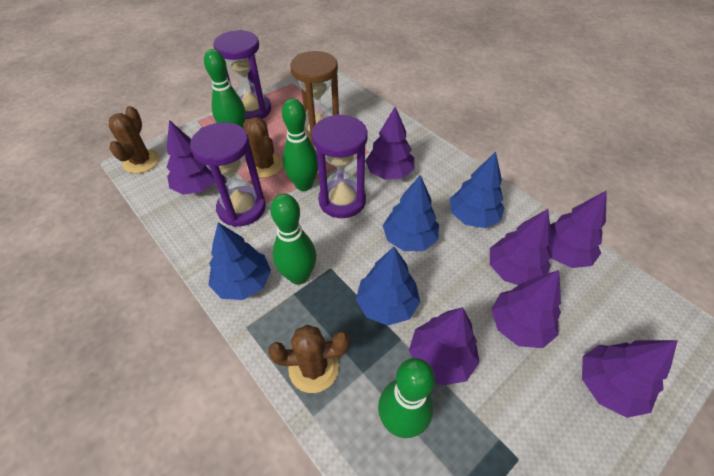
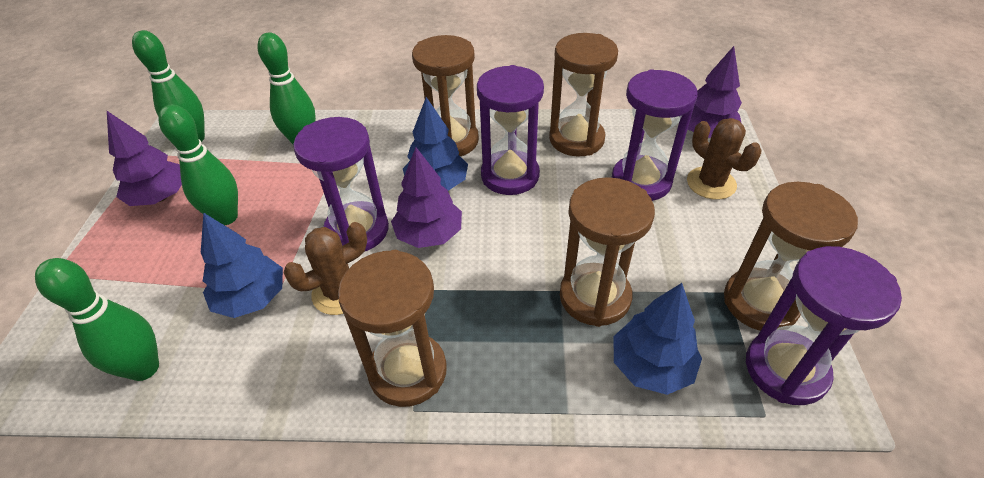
blue tree: [209,222,271,300] [356,247,420,326] [383,175,439,251] [450,152,504,228] = 4 -> [201,213,283,318] [403,97,468,191] [614,283,702,395] = 3
brown cactus: [109,106,159,173] [243,117,283,178] [268,325,350,393] = 3 -> [283,222,367,315] [687,118,761,200] = 2
brown hourglass: [290,51,339,146] = 1 -> [338,250,447,407] [412,35,479,156] [549,33,618,157] [560,177,655,327] [724,182,858,331] = 5
purple hourglass: [190,122,266,227] [213,30,271,119] [312,114,368,218] = 3 -> [293,117,389,252] [477,65,544,195] [612,69,698,201] [746,246,902,405] = 4
purple tree: [167,120,216,195] [365,107,414,180] [409,307,480,386] [490,209,552,285] [491,270,561,348] [549,190,607,268] [582,340,678,418] = 7 -> [107,111,182,206] [391,147,462,248] [688,46,742,138] = 3

